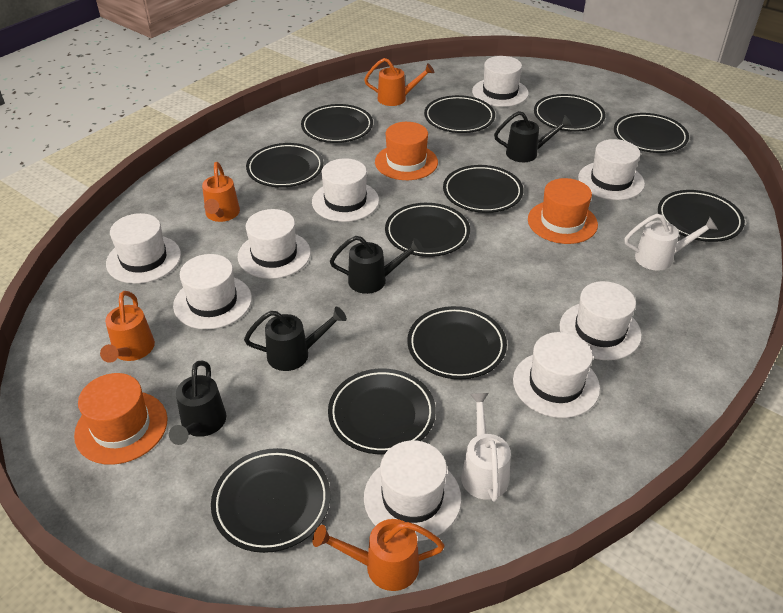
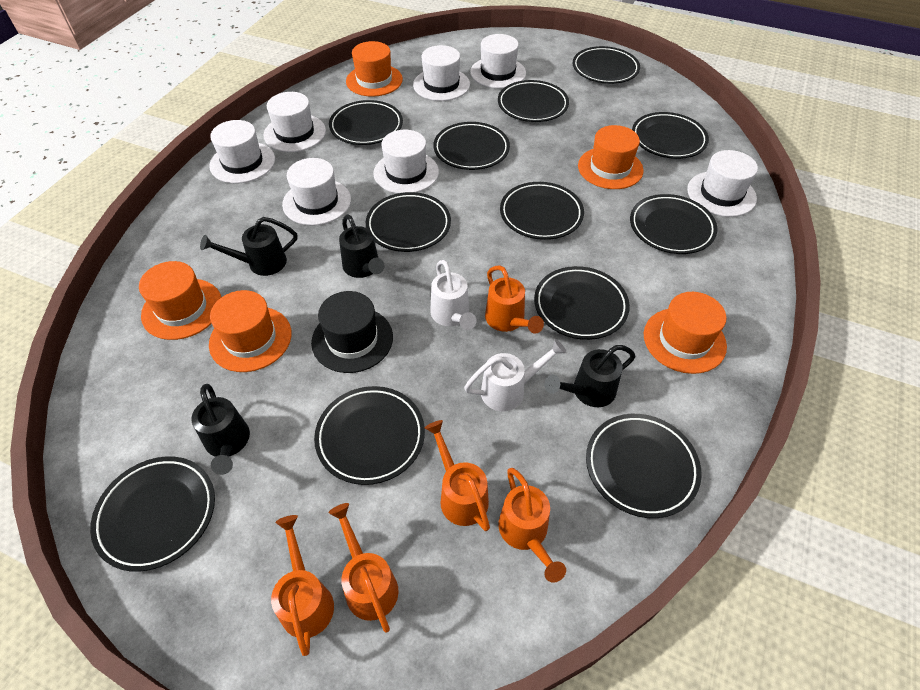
black hat: none = 0 -> [311,291,393,373] = 1
black plate: [211,448,330,553] [246,143,324,187] [301,104,373,143] [328,369,436,454] [385,203,470,257] [407,306,507,379] [424,95,495,133] [443,165,524,213] [534,94,605,132] [614,113,689,153] [658,190,745,242] = 11 -> [90,456,215,572] [314,386,425,485] [329,100,403,145] [366,192,451,252] [433,122,510,170] [498,80,569,122] [500,182,584,240] [534,266,630,340] [573,46,640,84] [586,414,702,518] [630,194,718,254] [632,112,709,159] = 12
orange hat: [74,373,168,465] [375,122,438,180] [528,178,598,244] = 3 -> [139,261,221,340] [209,290,292,372] [346,41,403,97] [578,125,644,189] [644,292,727,374] = 5
orange watering can: [100,291,155,363] [202,162,240,222] [313,519,445,591] [364,58,435,106] = 4 -> [271,515,334,656] [329,503,399,633] [425,420,490,531] [485,265,544,333] [499,468,566,583] = 5
white hat: [106,213,181,284] [173,254,252,329] [238,209,311,279] [312,158,379,222] [364,440,461,541] [472,56,529,107] [513,332,600,418] [559,281,642,360] [578,139,645,200] = 9 -> [209,120,275,184] [264,92,326,152] [282,158,351,226] [373,130,439,194] [413,45,470,101] [470,34,526,88] [687,150,758,217] = 7

